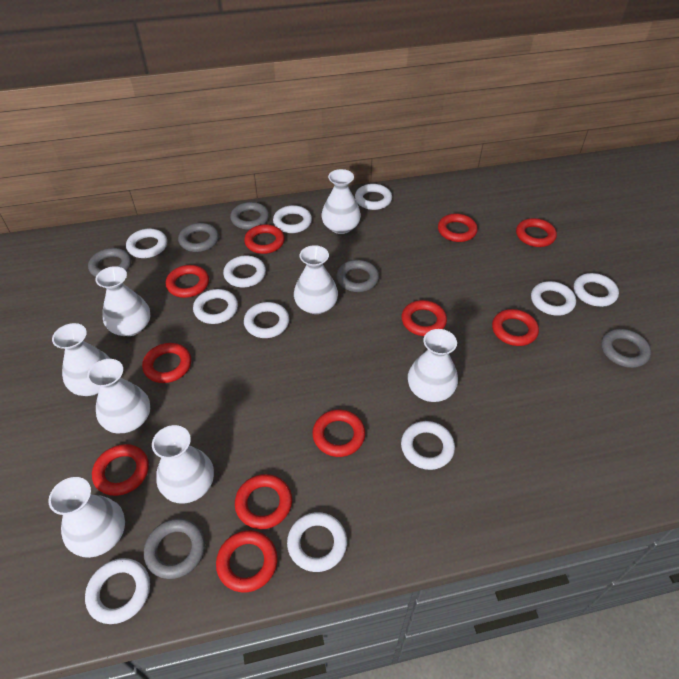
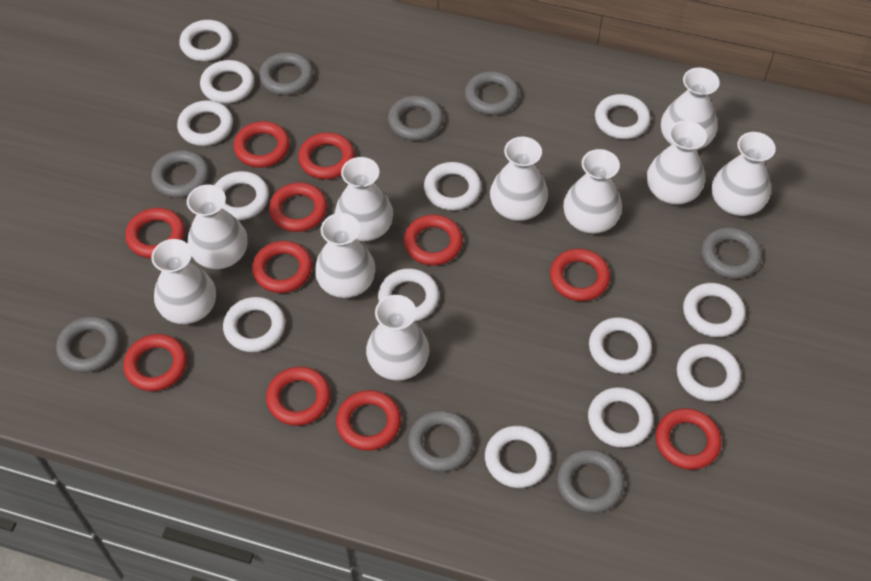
grey ring: [88,248,131,277] [144,518,205,579] [178,223,219,252] [230,202,269,230] [336,260,379,292] [601,329,651,368] = 6 -> [56,316,120,373] [151,150,209,198] [259,52,313,95] [388,95,443,141] [408,410,474,472] [465,71,519,115] [557,449,624,513] [701,227,762,279] = 8
white ring: [85,558,150,624] [126,229,167,258] [193,289,238,324] [223,256,266,287] [244,302,289,338] [273,205,312,233] [287,512,347,572] [355,184,392,210] [401,421,455,470] [531,281,576,316] [574,273,619,307] = 11 -> [177,100,233,146] [179,20,233,61] [200,60,254,104] [215,171,269,220] [223,297,285,352] [378,268,439,322] [424,162,481,210] [485,426,551,488] [588,387,653,448] [589,317,652,374] [595,94,650,139] [677,344,741,402] [683,283,745,337] = 13
white vase: [48,477,125,558] [52,323,111,396] [87,359,150,434] [95,266,150,336] [152,425,214,504] [294,245,338,314] [321,169,361,234] [408,329,458,402] = 8 -> [151,239,216,324] [187,184,248,269] [315,213,376,298] [335,157,393,241] [366,295,429,381] [490,137,548,221] [563,149,622,234] [647,120,707,205] [661,68,720,150] [712,132,776,216] = 10

